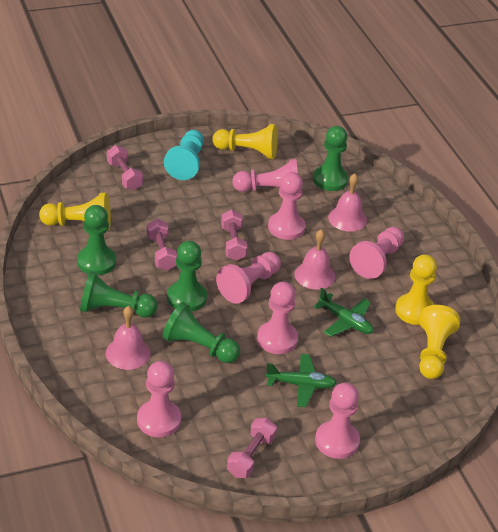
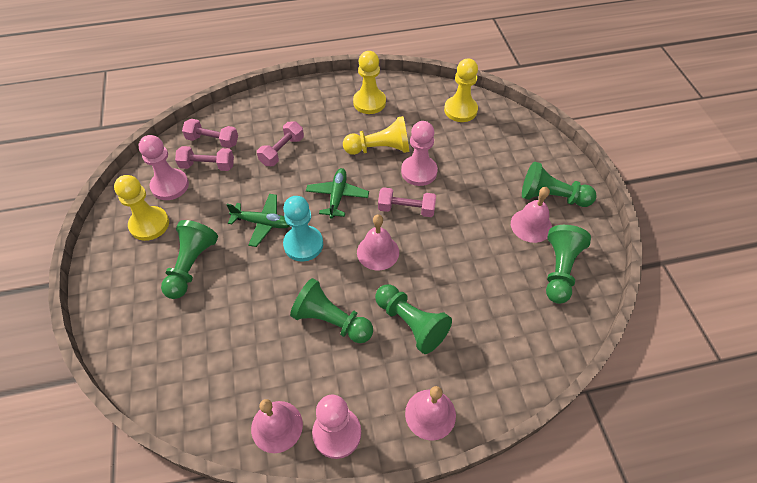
pink bell: [106,306,150,370] [294,229,335,290] [328,174,367,232] = 3 -> [251,399,303,453] [357,214,399,271] [405,386,456,441] [511,187,552,243] = 4
pink pawn: [137,361,181,437] [216,252,281,304] [232,159,298,192] [257,282,298,354] [268,172,305,240] [315,382,360,459] [349,227,404,279] = 7 -> [138,135,189,200] [312,395,361,459] [401,121,438,186] = 3

